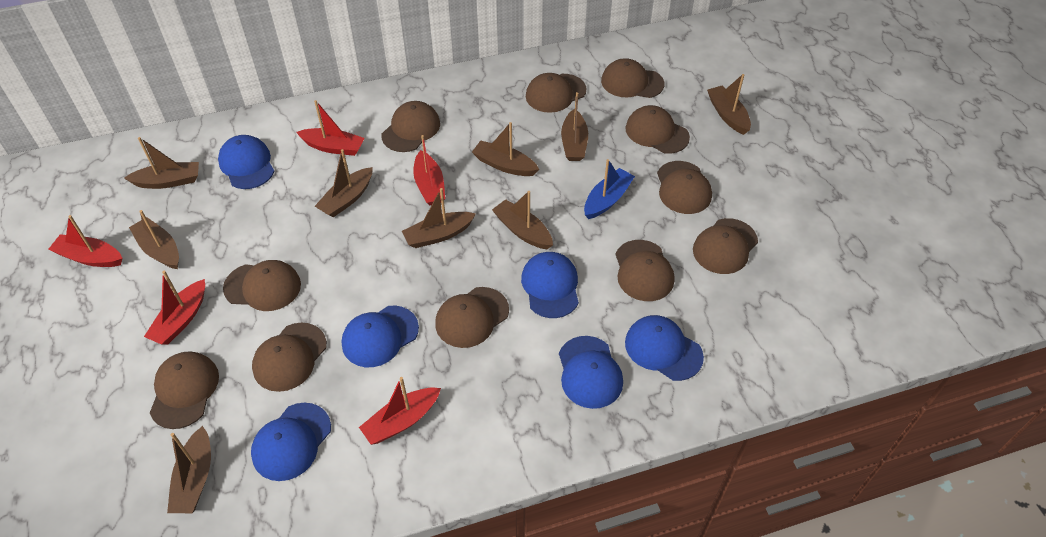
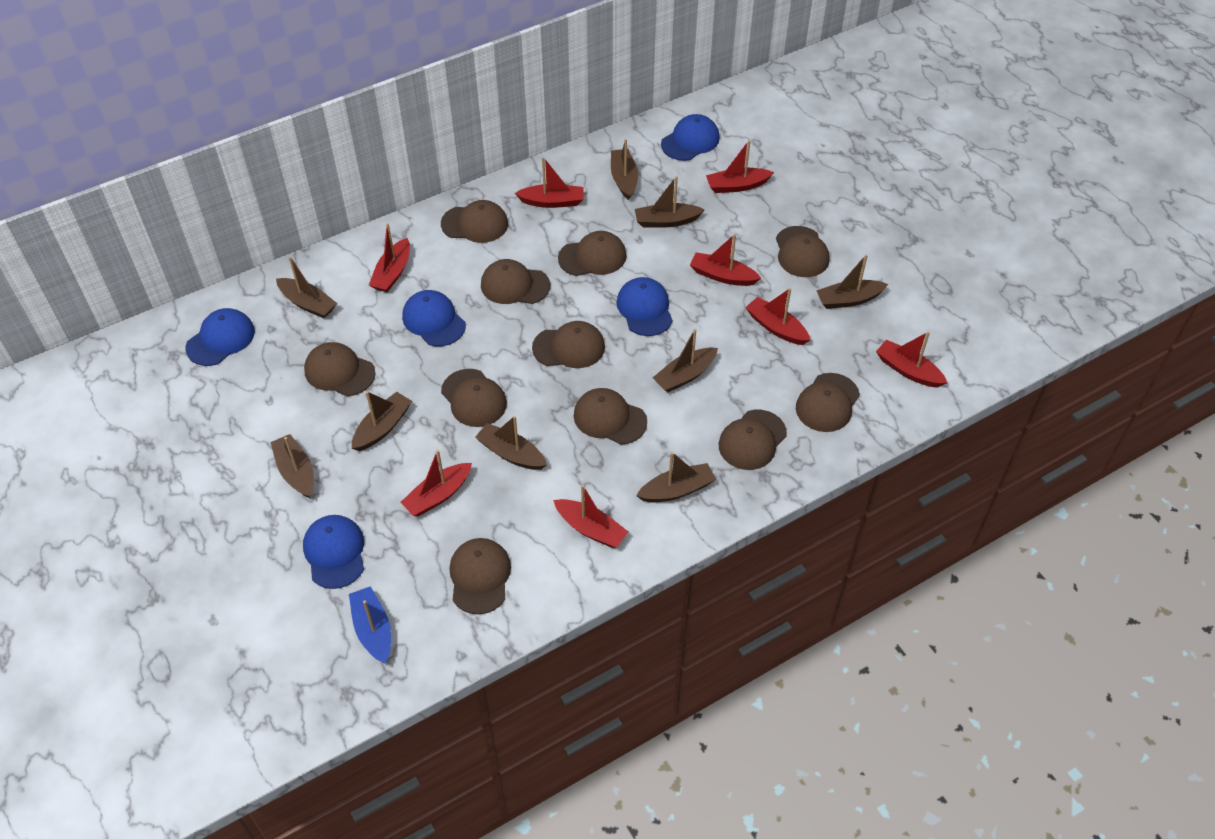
blue cap: [218,135,274,189] [251,403,331,481] [342,306,419,367] [521,252,579,318] [559,336,623,409] [625,315,704,381] = 6 -> [185,308,255,366] [303,515,364,589] [402,290,466,346] [616,277,673,336] [661,114,720,161] = 5
red boat: [48,215,122,267] [144,271,205,344] [296,100,365,156] [359,377,441,445] [413,135,445,205] = 5 -> [369,223,410,292] [400,450,472,516] [515,157,584,208] [553,485,629,548] [690,234,761,286] [706,140,774,193] [745,288,810,345] [876,331,947,388] = 8

